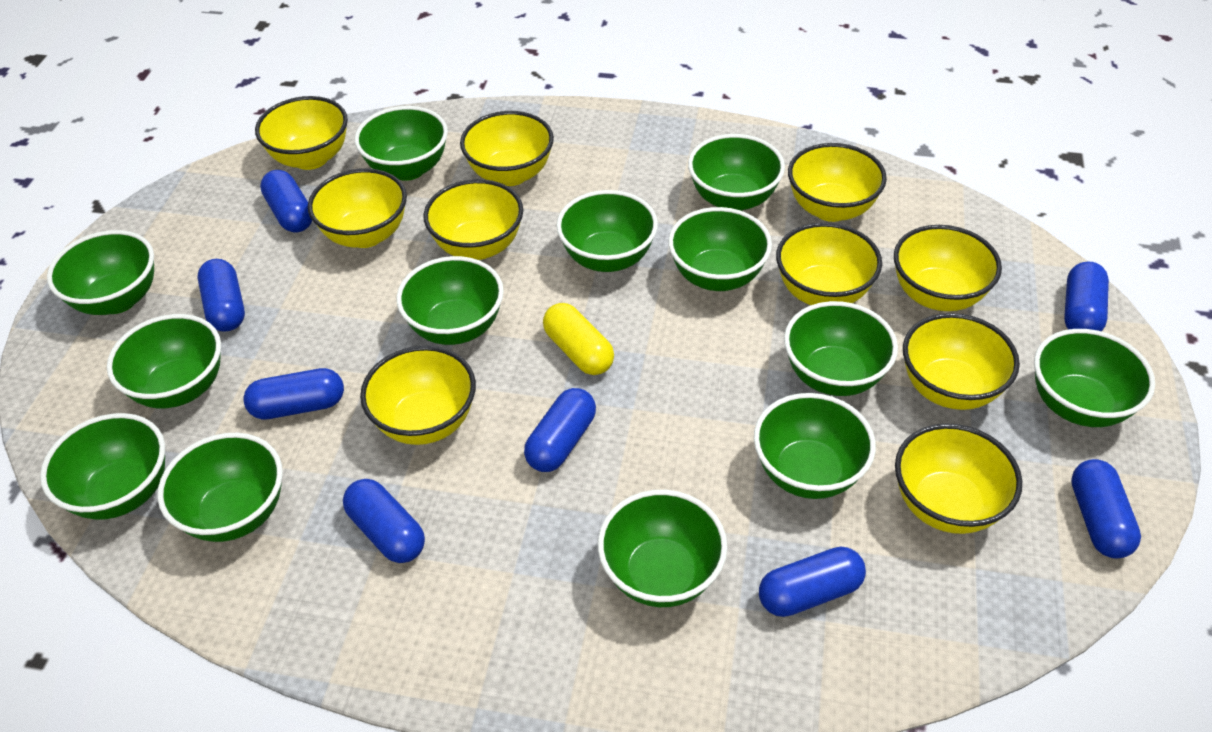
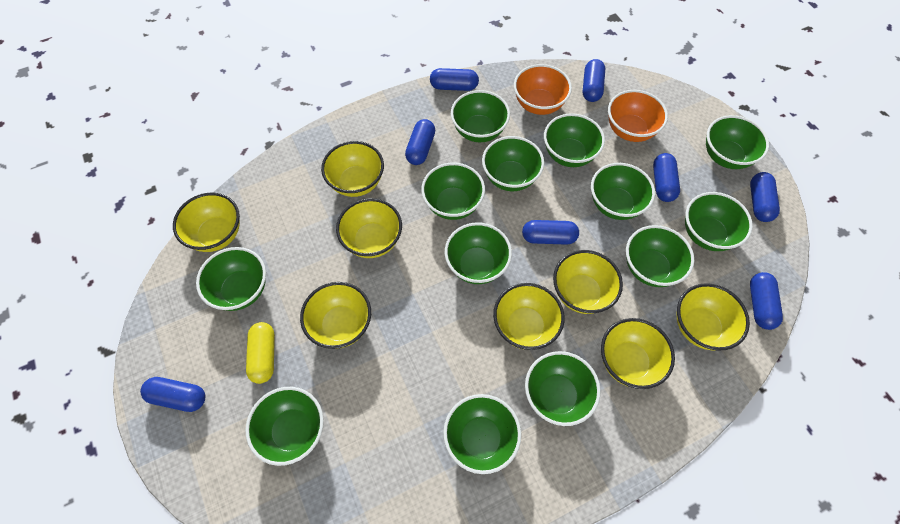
orange bowl: none = 0 -> [514,64,572,115] [608,90,668,142] = 2
yellow bowl: [255,96,348,170] [308,168,407,248] [360,346,476,445] [423,179,523,260] [460,111,554,186] [776,222,882,305] [788,143,887,222] [894,225,1002,311] [895,423,1022,534] [903,313,1020,410] = 10 -> [173,193,240,252] [300,282,371,349] [321,141,384,197] [336,198,402,258] [493,283,565,350] [553,250,623,314] [601,318,675,389] [677,283,750,351] = 8

